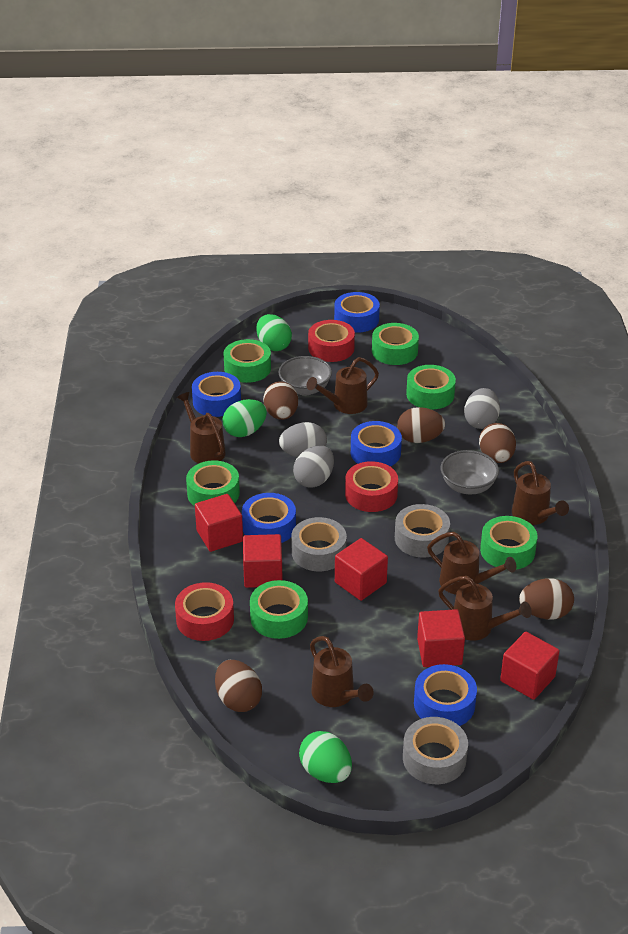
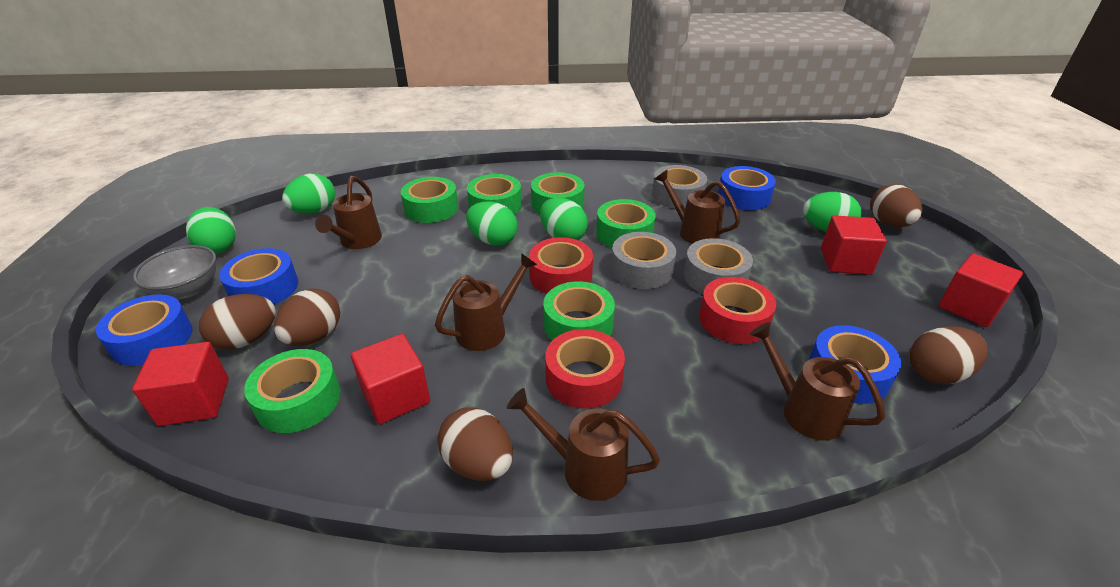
blue tape: [192,372,241,417] [242,493,296,543] [334,292,380,333] [351,421,402,466] [414,664,477,726] = 5 -> [96,294,193,366] [219,248,298,305] [718,166,776,210] [809,325,901,404] = 4
brown watering can: [177,392,226,464] [307,357,379,414] [310,636,374,707] [427,532,516,595] [438,576,532,641] [512,461,569,525] = 6 -> [315,176,382,249] [435,253,537,351] [507,388,660,501] [655,170,740,244] [750,322,885,440] = 5
green egg: [222,399,267,437] [256,314,292,351] [299,731,352,783] = 3 -> [186,207,236,254] [282,173,335,214] [466,202,518,246] [540,197,588,240] [803,192,861,232] = 5
grey bowl: [279,356,332,396] [441,450,499,494] = 2 -> [133,245,216,299] = 1
grey egg: [279,422,327,457] [293,445,334,488] [464,388,500,429] = 3 -> none = 0
red cube: [195,494,243,552] [243,534,283,588] [335,538,388,601] [417,609,465,667] [500,632,559,700] = 5 -> [132,342,229,426] [351,334,430,424] [821,215,887,275] [939,253,1023,327] = 4

